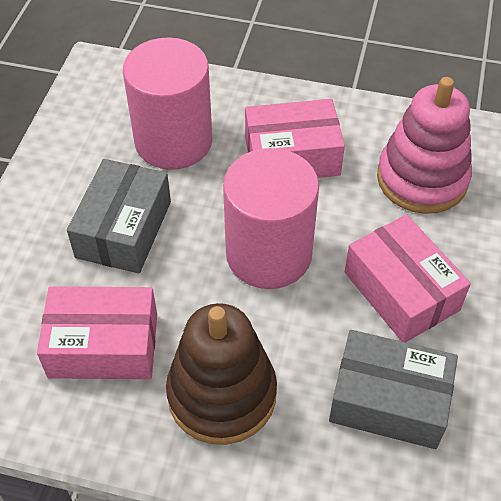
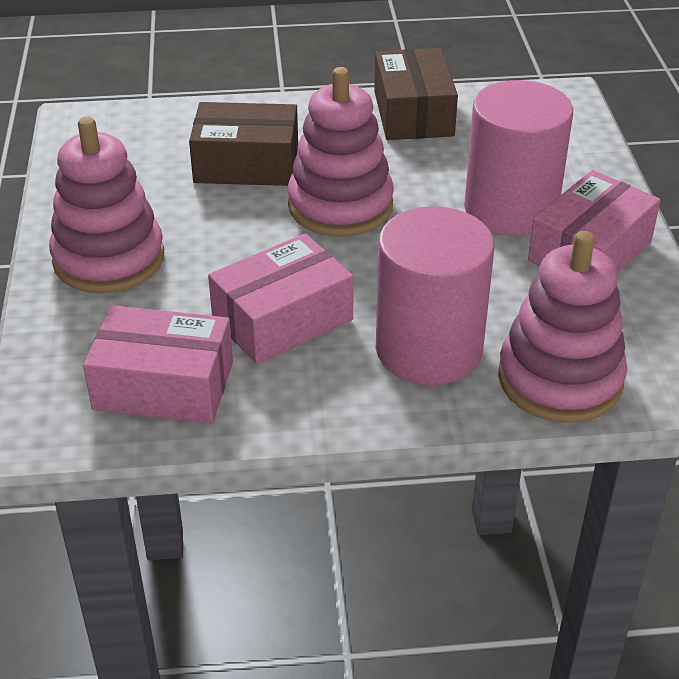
brown box: none = 0 -> [189,102,298,186] [374,48,458,140] = 2
brown stacking toy: [166,303,277,445] = 1 -> none = 0
grey box: [67,159,171,273] [329,330,458,449] = 2 -> none = 0
pink stacking toy: [377,77,472,214] = 1 -> [49,116,164,293] [288,67,394,237] [498,231,627,423] = 3

